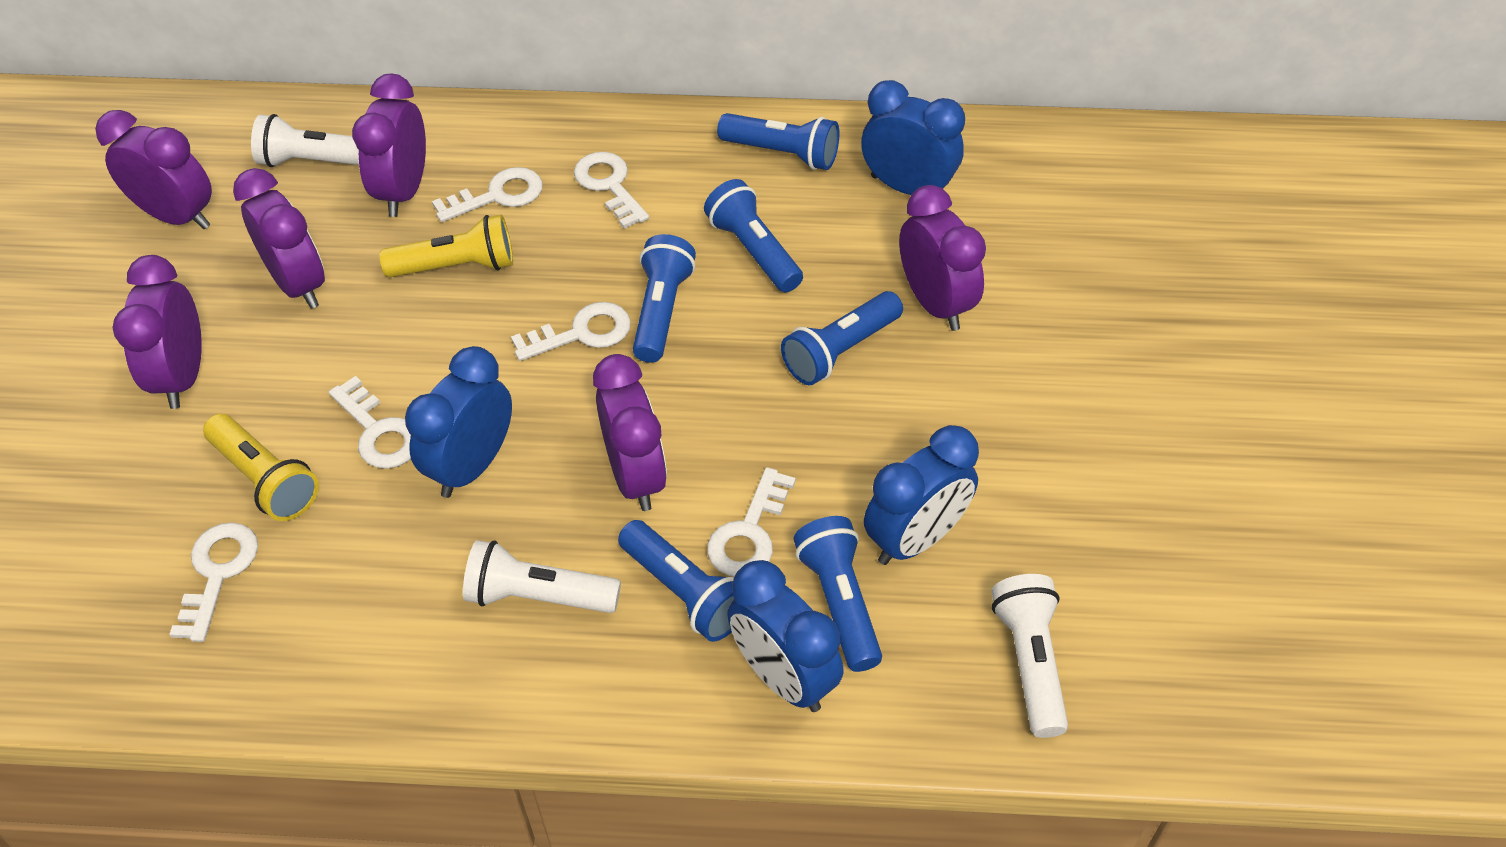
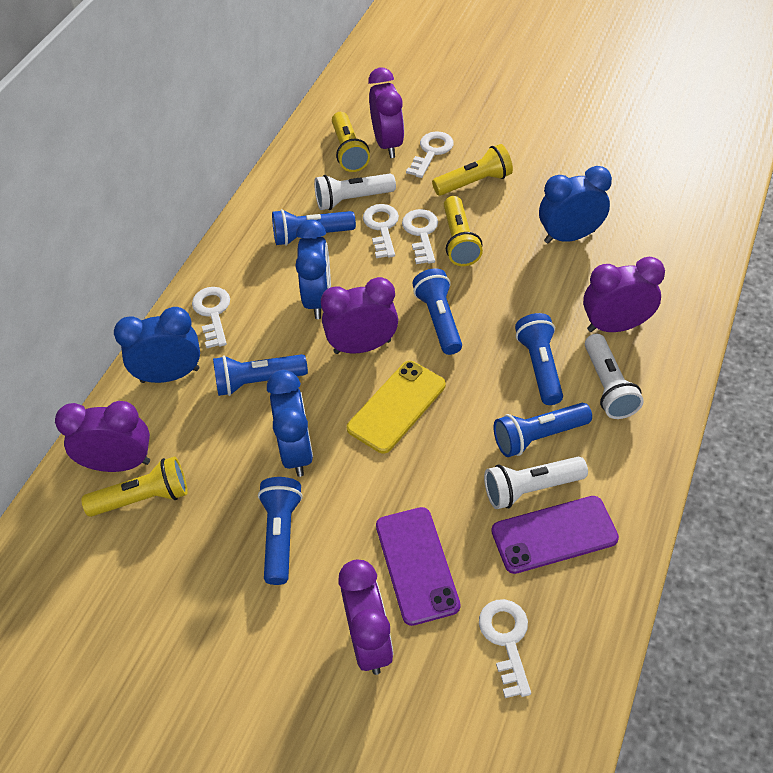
purple clock: [95,110,212,229] [113,255,202,409] [233,168,325,309] [352,73,426,217] [593,354,667,511] [899,185,986,331] = 6 -> [55,401,150,472] [321,277,398,354] [339,560,393,675] [368,68,404,158] [583,257,665,332] = 5
purple phone: none = 0 -> [376,507,460,626] [491,496,619,574] = 2
white key: [169,522,258,642] [329,376,411,469] [432,167,543,222] [511,302,631,361] [574,152,649,229] [707,467,796,577] = 6 -> [192,287,230,348] [363,204,399,258] [402,209,438,264] [406,131,454,178] [479,599,531,698] = 5
yellow flashlight: [203,414,319,521] [379,214,513,277] = 2 -> [81,457,188,517] [332,112,370,172] [432,144,513,196] [444,196,483,266] = 4
yellow phone: none = 0 -> [347,361,446,454] = 1

